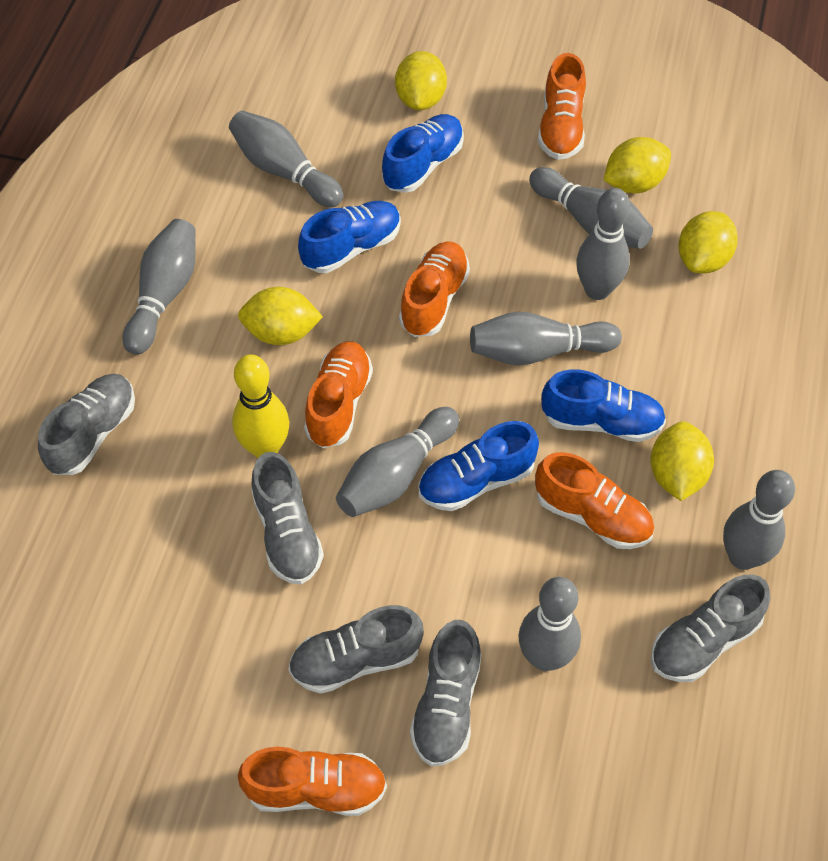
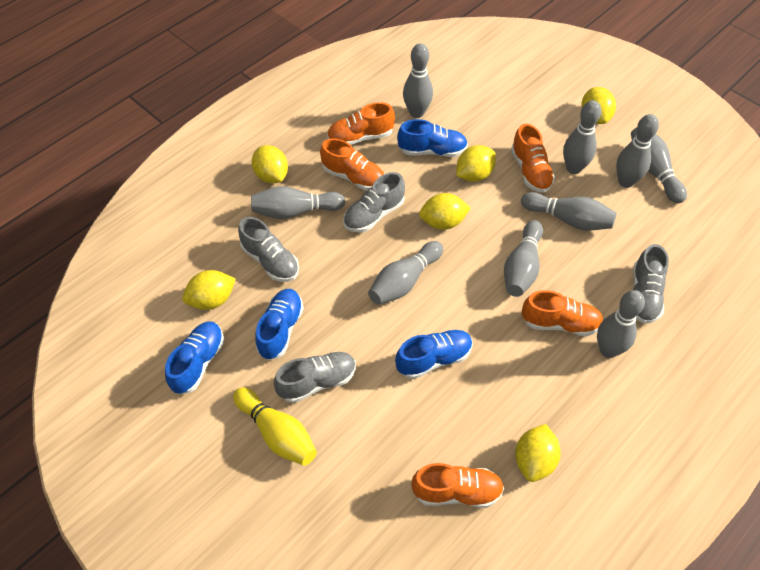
grey bowling pin: [123,219,196,355] [229,111,343,207] [336,407,459,517] [470,312,622,365] [519,577,581,671] [529,167,653,249] [576,188,630,300] [723,470,795,570] = 8 -> [251,186,345,219] [368,241,443,305] [403,43,433,118] [504,220,543,297] [521,192,617,231] [563,100,601,174] [597,290,645,358] [616,114,659,188] [631,127,687,204] = 9
grey shoe: [38,374,135,475] [251,452,324,584] [288,605,424,694] [410,620,482,766] [651,574,770,682] = 5 -> [238,217,299,282] [274,352,356,403] [343,172,405,232] [633,244,669,324] = 4
yellow lemon: [238,287,323,345] [395,51,447,110] [603,137,671,193] [650,421,714,501] [678,211,738,274] = 5 -> [182,270,236,310] [252,145,288,183] [419,193,471,230] [456,145,496,182] [515,424,561,482] [581,87,616,124] = 6

